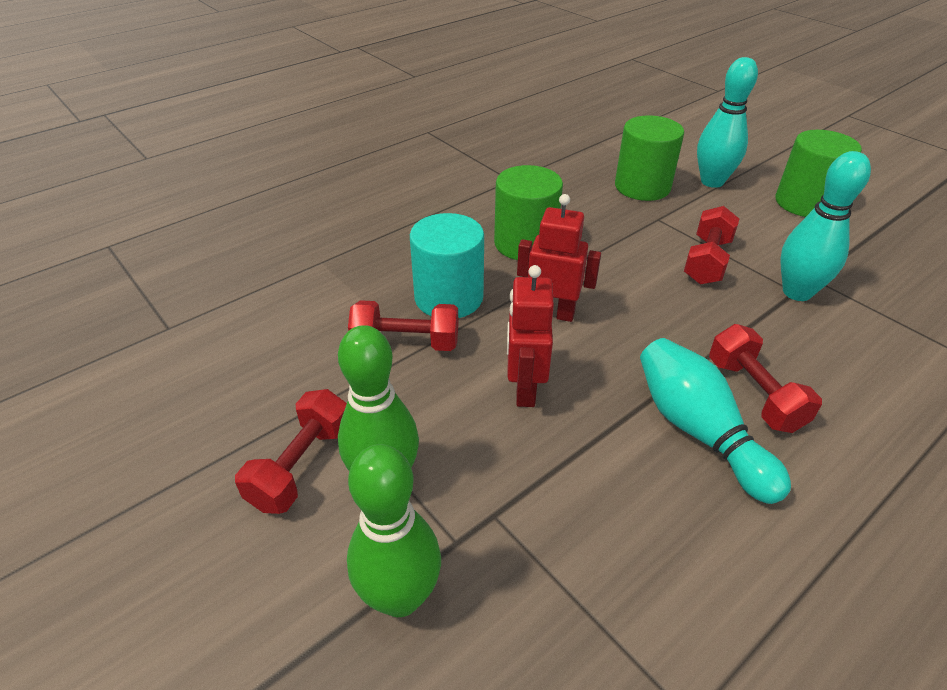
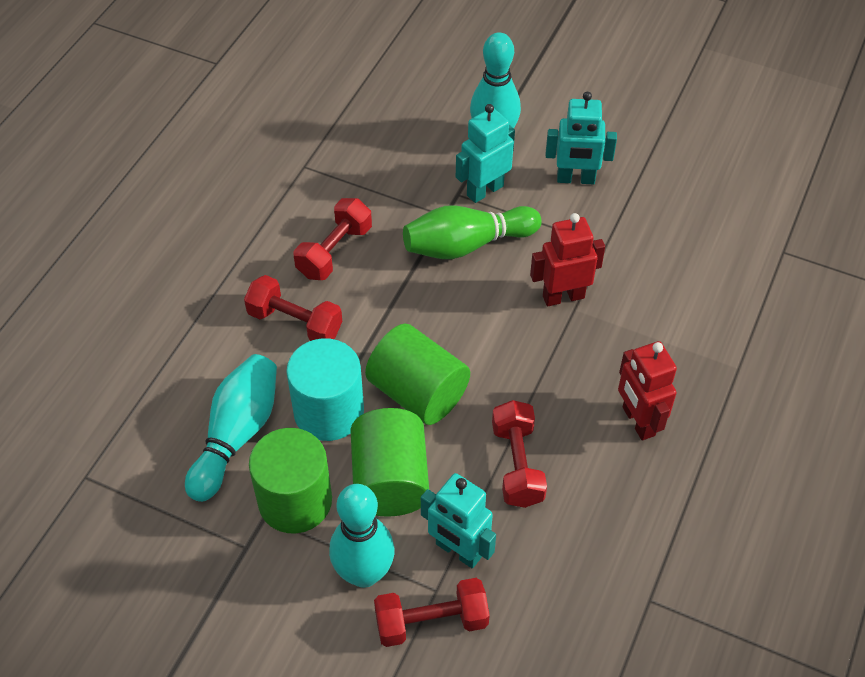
green bowling pin: [338,325,419,471] [347,444,441,617] = 2 -> [403,205,542,259] = 1
turquoise robot: none = 0 -> [421,473,496,569] [456,104,515,203] [546,92,617,184] = 3

